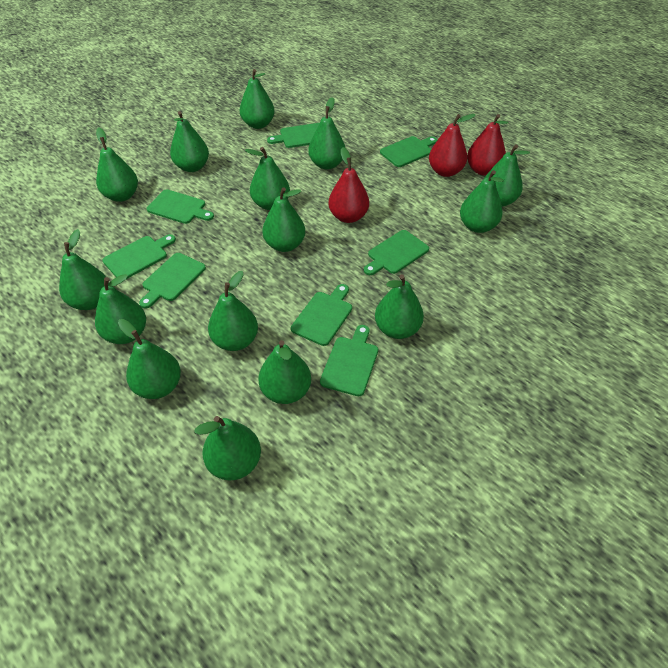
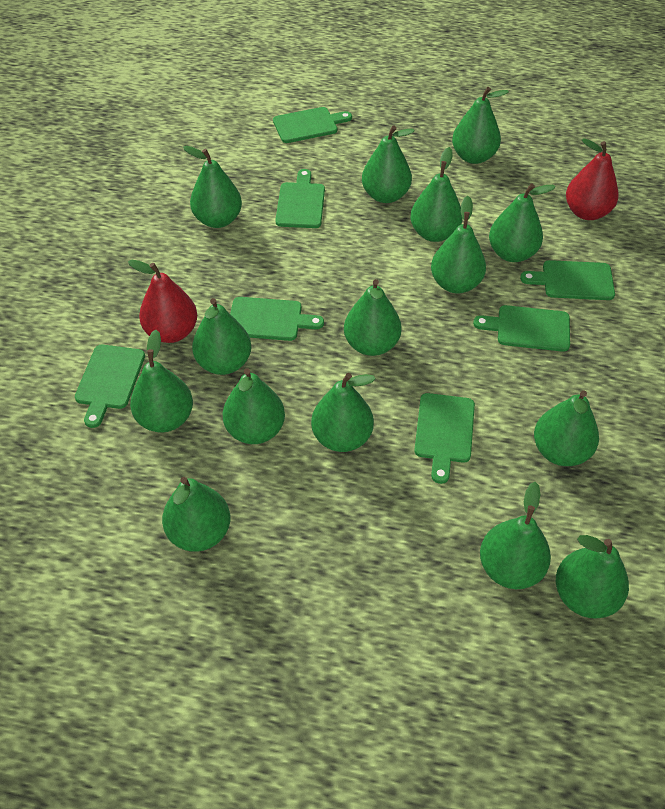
green cutting board: [102,234,176,279] [139,253,206,308] [147,189,214,224] [267,123,320,148] [291,284,352,346] [320,325,378,396] [364,230,429,275] [380,136,437,167] = 8 -> [75,345,145,428] [230,297,324,341] [273,107,352,143] [275,169,325,228] [414,393,475,484] [473,305,570,352] [520,260,615,300] = 7
red pear: [328,147,369,223] [429,114,476,177] [467,114,509,176] = 3 -> [128,260,197,343] [566,138,619,220] = 2

